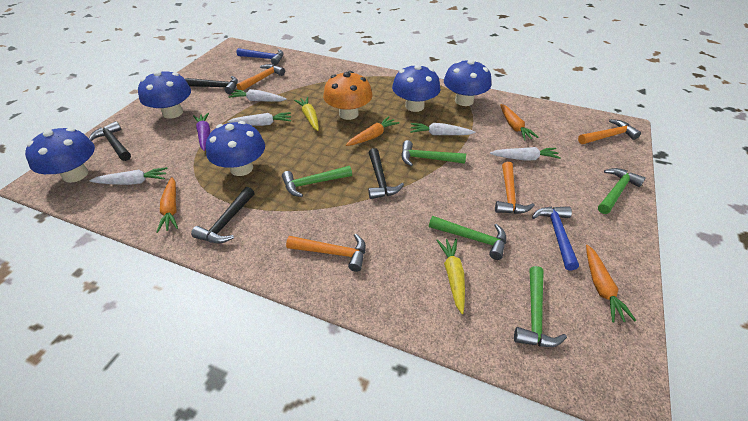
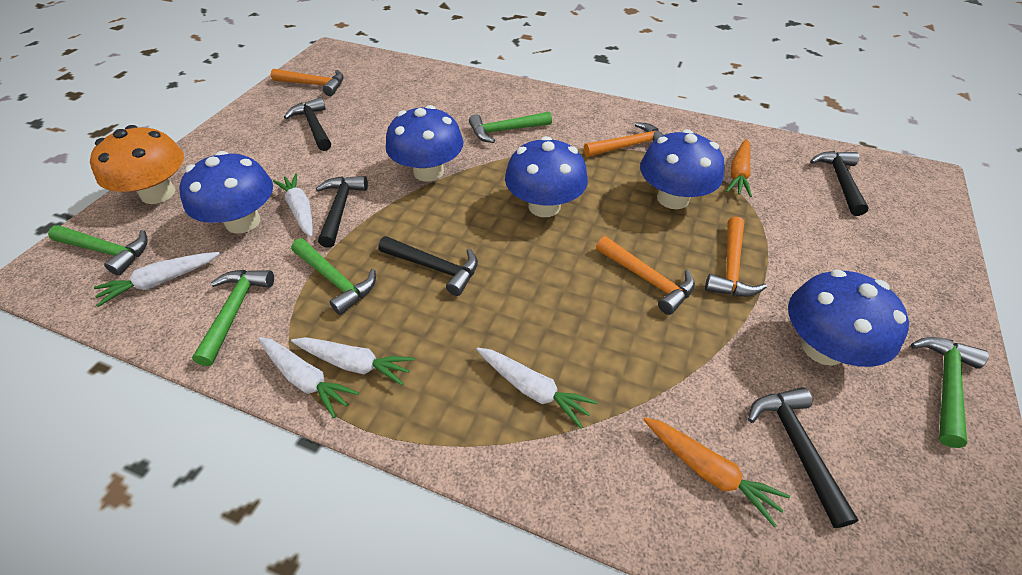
black hammer: [89,121,131,161] [185,76,238,94] [191,187,255,244] [368,148,404,199] = 4 -> [284,97,331,151] [316,176,368,248] [378,236,478,296] [748,387,858,528] [810,151,869,216] = 5
blue hammer: [236,48,284,65] [532,206,579,270] = 2 -> none = 0
orange carrot: [157,177,178,233] [346,116,399,146] [500,104,539,141] [586,245,636,322] = 4 -> [643,417,790,527] [726,139,752,197] = 2
purple carrot: [193,113,210,151] = 1 -> none = 0
yellow carrot: [294,97,319,131] [436,239,465,314] = 2 -> none = 0

